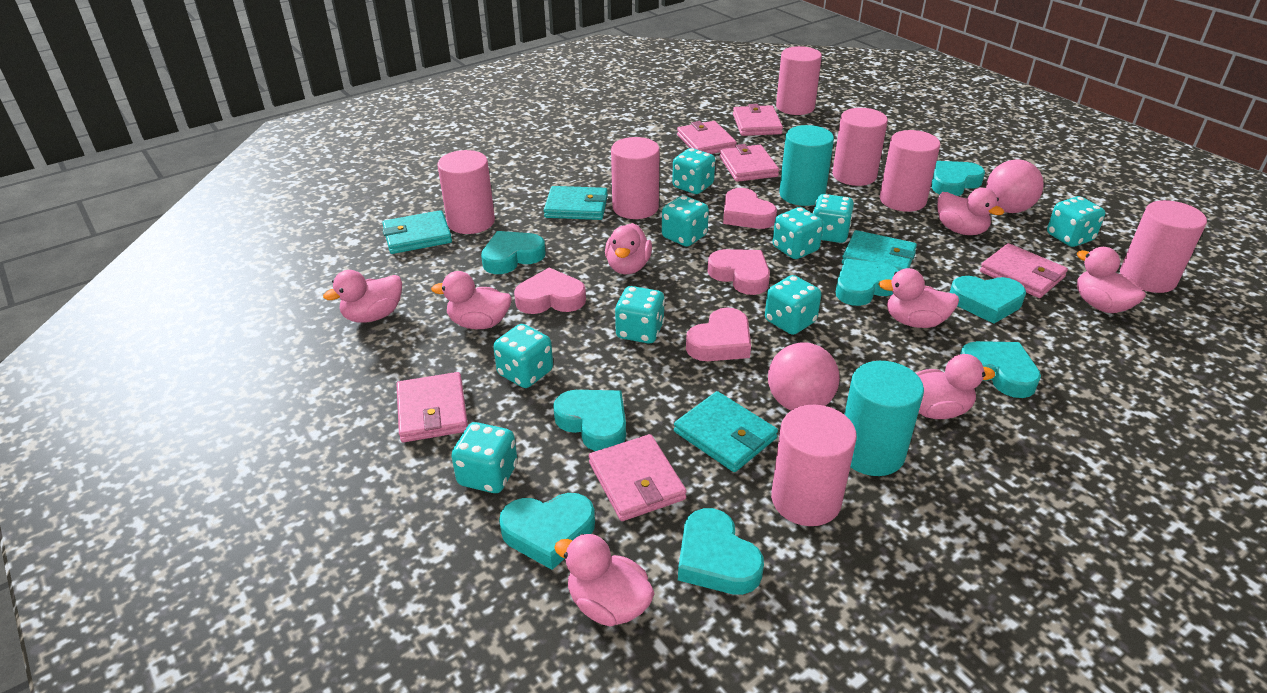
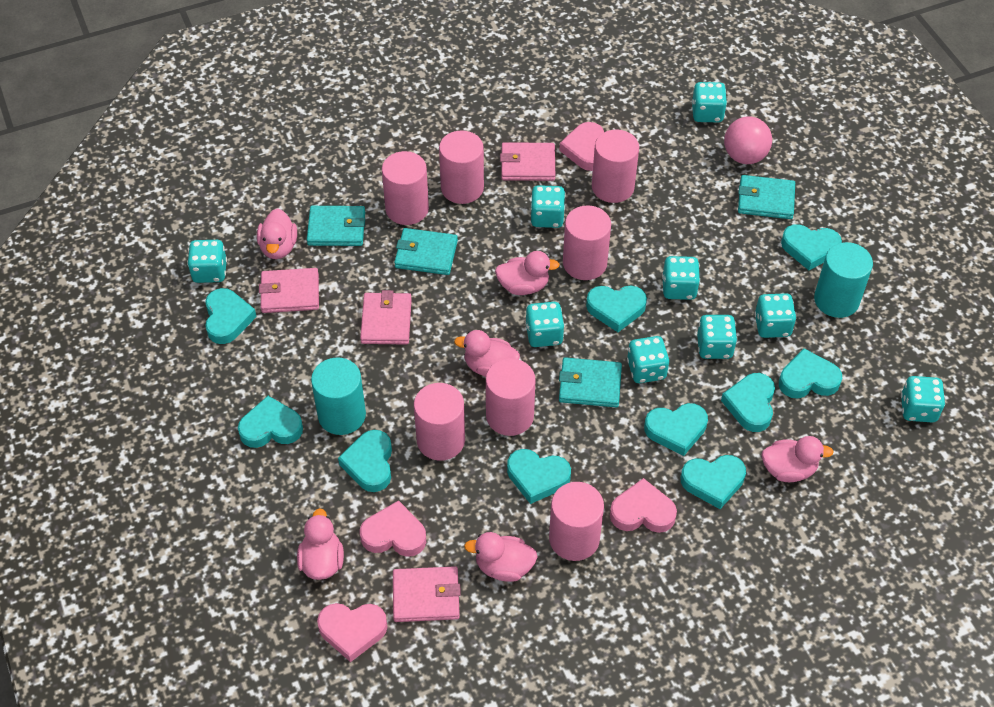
pink ball: [768,342,840,410] [986,159,1044,213] = 2 -> [724,116,772,164] = 1
pink duck: [323,270,402,323] [431,271,512,329] [554,534,655,627] [605,223,652,274] [879,268,959,328] [916,354,995,419] [938,188,1004,235] [1077,247,1146,313] = 8 -> [257,208,297,259] [297,508,344,580] [454,330,520,377] [464,532,538,582] [495,251,560,295] [761,436,834,482] = 6
pink wallet: [396,372,468,442] [589,434,687,521] [677,121,737,154] [720,144,779,182] [733,104,783,136] [980,243,1068,298] = 6 -> [259,268,319,313] [360,290,412,345] [393,566,461,622] [500,142,555,181] = 4
turquoise heart: [481,231,546,274] [499,493,595,570] [553,390,626,451] [678,508,764,595] [836,259,899,306] [932,161,985,196] [950,276,1026,324] [960,341,1041,398] = 8 -> [205,288,257,344] [238,396,303,448] [338,430,392,492] [507,449,571,504] [586,286,647,332] [644,403,708,456] [681,455,746,509] [721,373,775,432] [779,348,842,398] [781,224,842,270] = 10

